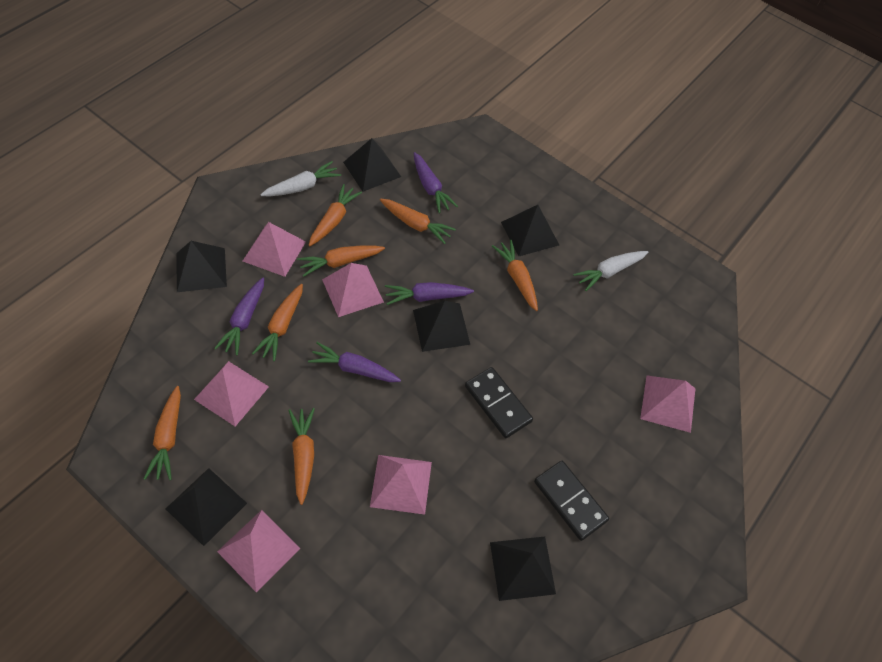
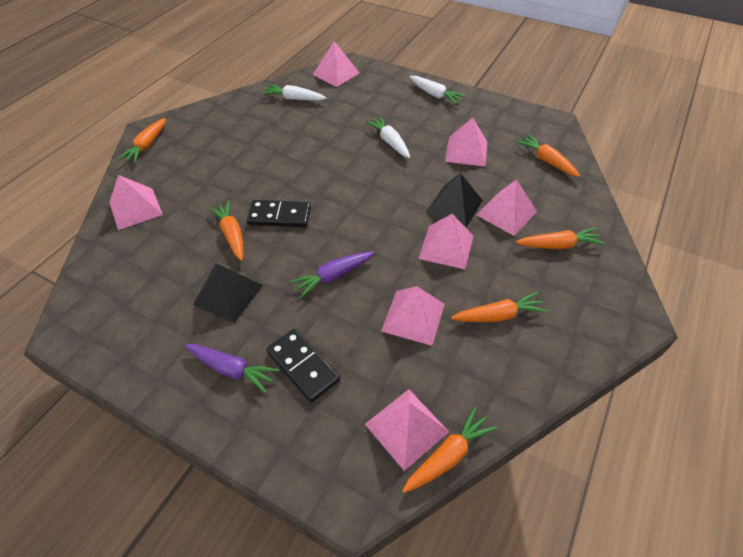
black pyramid: [165,468,247,546] [176,241,227,292] [343,138,401,192] [413,301,470,352] [490,536,556,601] [501,205,559,256] = 6 -> [193,263,263,323] [426,173,483,228] = 2
orange carrot: [144,386,181,480] [252,284,303,361] [288,408,315,505] [297,246,385,277] [309,184,362,246] [380,199,456,244] [492,240,538,311] = 7 -> [118,118,166,164] [209,200,243,261] [402,407,497,493] [451,292,548,322] [516,134,580,177] [516,227,605,249] = 6
pink pyramid: [194,361,269,426] [217,510,300,592] [243,222,306,277] [322,263,384,317] [370,455,432,515] [640,376,696,433] = 6 -> [109,175,163,230] [313,41,359,87] [365,389,449,471] [381,286,445,346] [418,214,474,269] [445,117,487,166] [476,179,537,236] = 7
purple carrot: [214,278,264,355] [308,342,401,382] [385,282,474,305] [414,152,458,213] = 4 -> [184,344,279,393] [289,252,374,298] = 2
white carrot: [260,161,341,196] [573,251,648,291] = 2 -> [261,84,327,101] [365,116,410,158] [409,76,466,105] = 3

